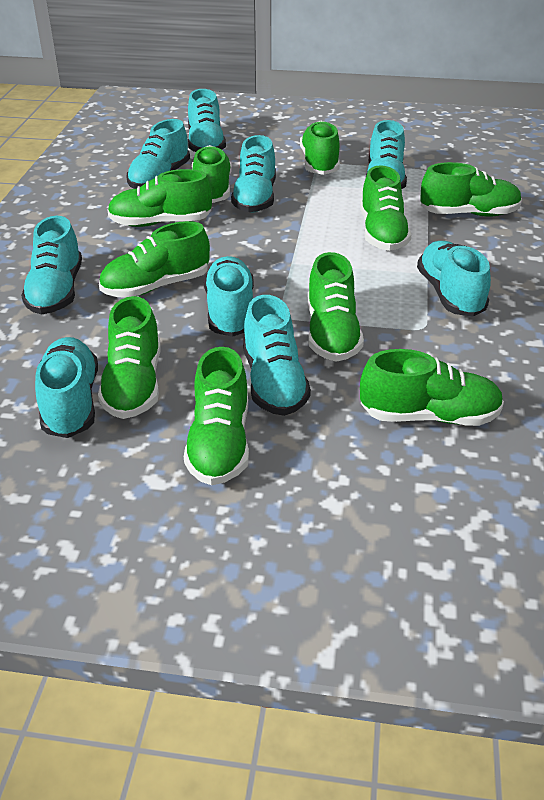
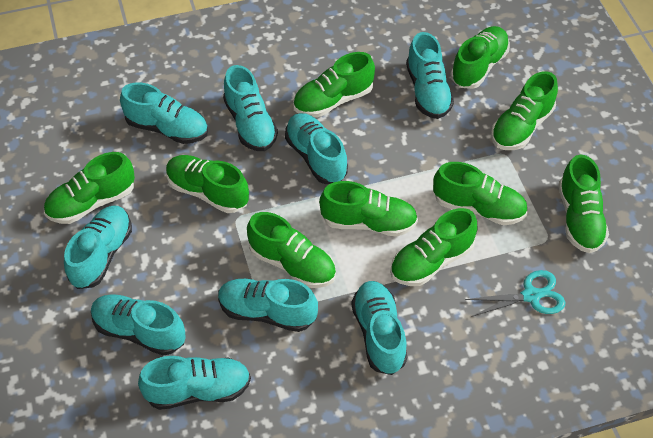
turquoise scissors: none = 0 -> [465,270,565,317] = 1

